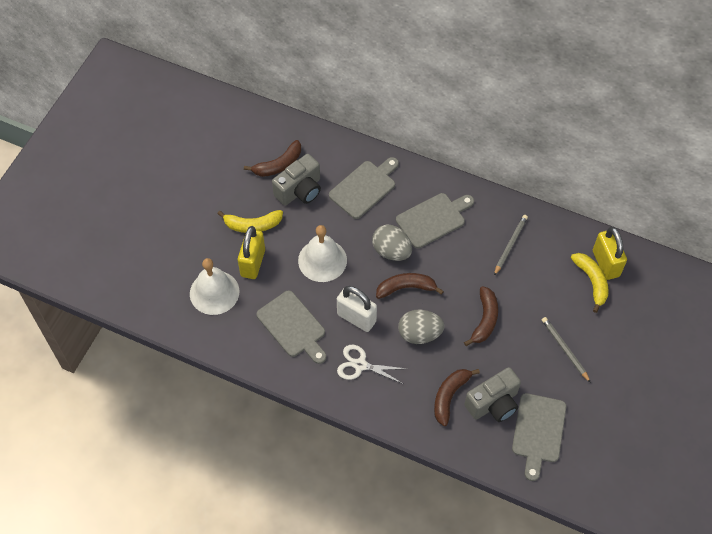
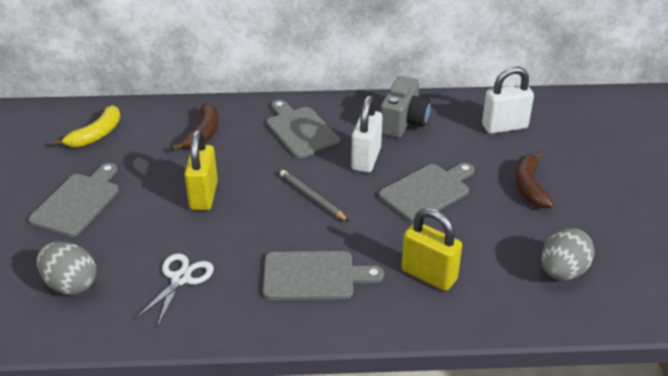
brown banana: [244,140,301,177] [376,273,444,299] [434,369,480,426] [464,286,498,346] = 4 -> [172,103,219,151] [515,151,554,209] = 2
grey camera: [272,154,321,206] [464,367,521,422] = 2 -> [380,76,431,138] = 1
grey pencil: [494,215,528,276] [542,317,591,383] = 2 -> [280,170,349,222] = 1
white bell: [190,258,239,315] [298,225,347,282] = 2 -> none = 0
white padlock: [337,286,377,332] = 1 -> [351,95,382,173] [482,66,534,134] = 2
yellow banana: [217,210,283,233] [571,253,609,313] = 2 -> [53,105,120,148] = 1

